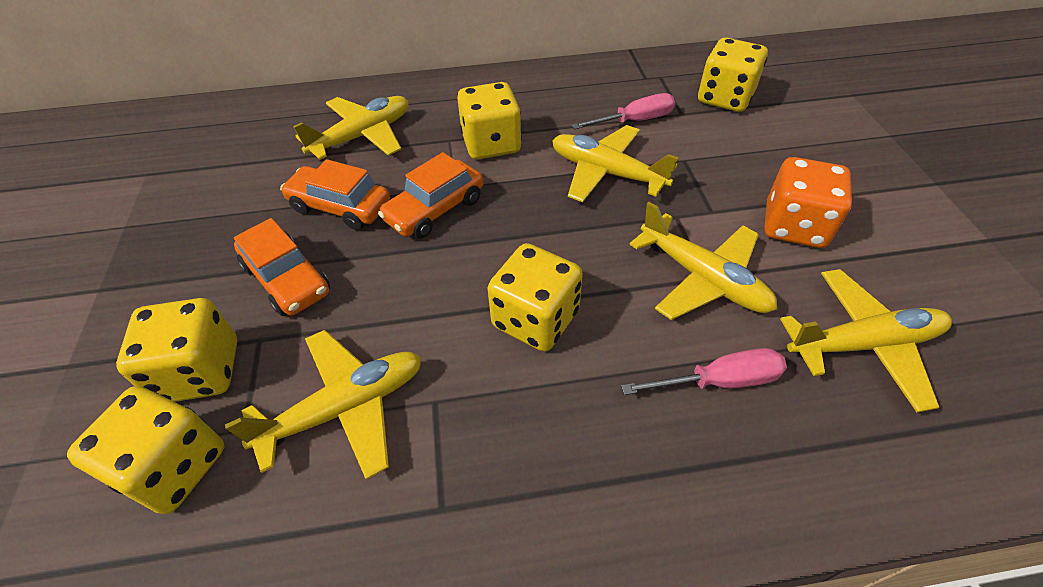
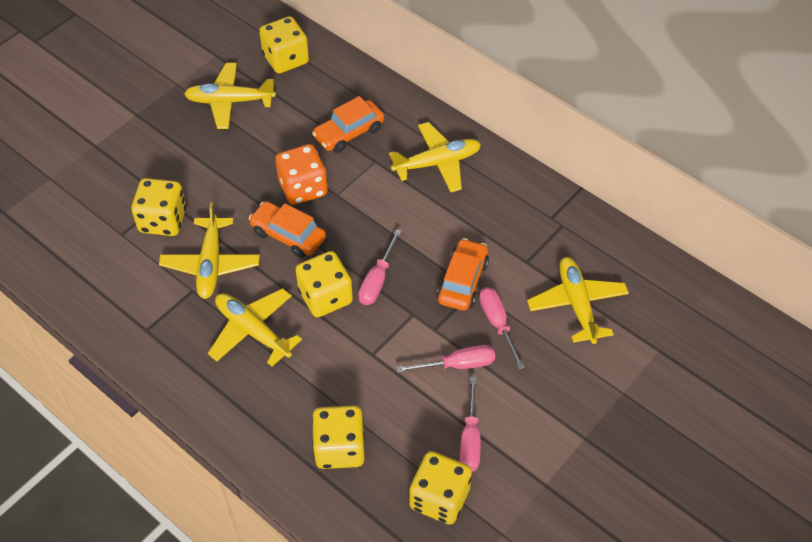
pink screwdriver: [571,93,675,130] [621,348,787,395] = 2 -> [358,229,402,305] [396,345,495,373] [460,377,481,471] [479,287,525,370] = 4

